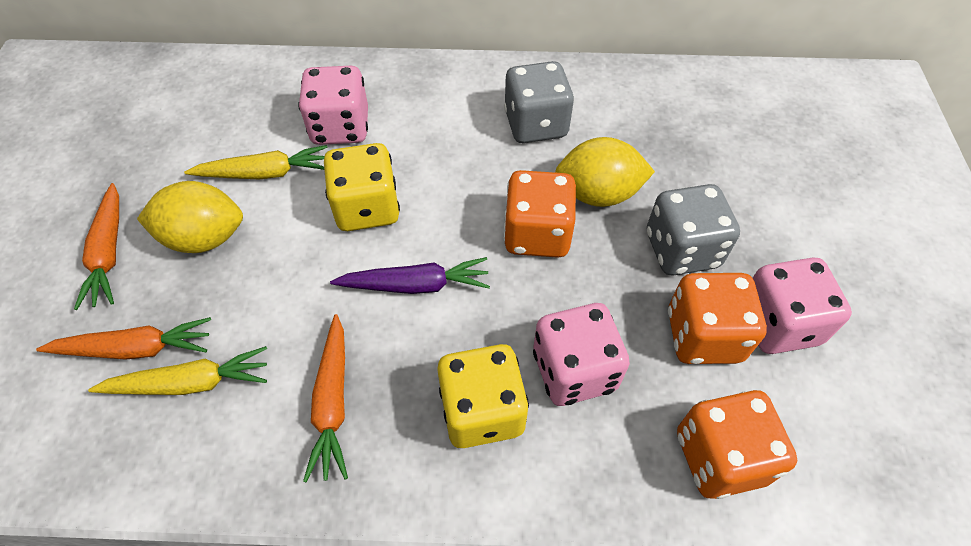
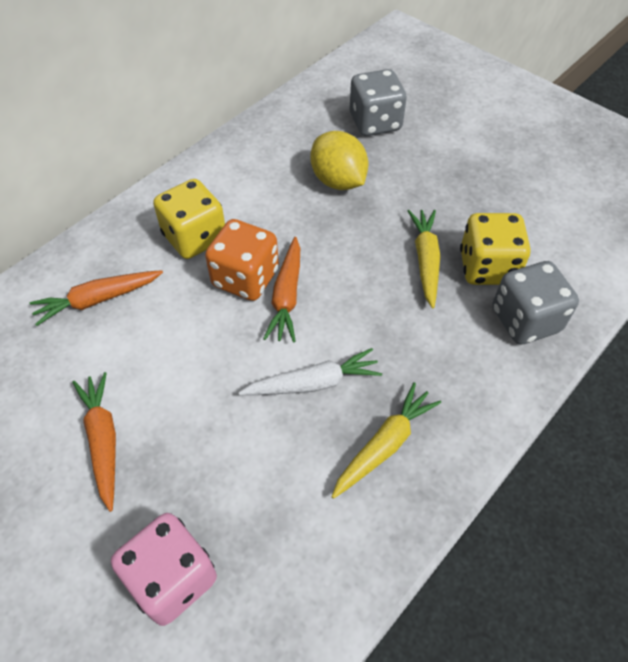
orange dice: [504,170,576,258] [668,273,767,364] [677,390,797,499] = 3 -> [205,219,279,301] = 1
pink dice: [298,66,368,145] [533,303,630,406] [753,257,852,354] = 3 -> [111,513,217,626] = 1
purple carrot: [330,257,490,294] = 1 -> none = 0
white carrot: none = 0 -> [238,348,382,395] = 1
yellow lemon: [137,181,243,253] [555,137,655,207] = 2 -> [310,131,368,190] = 1

